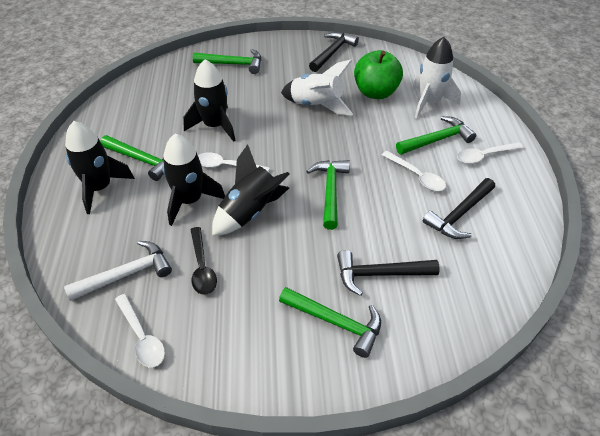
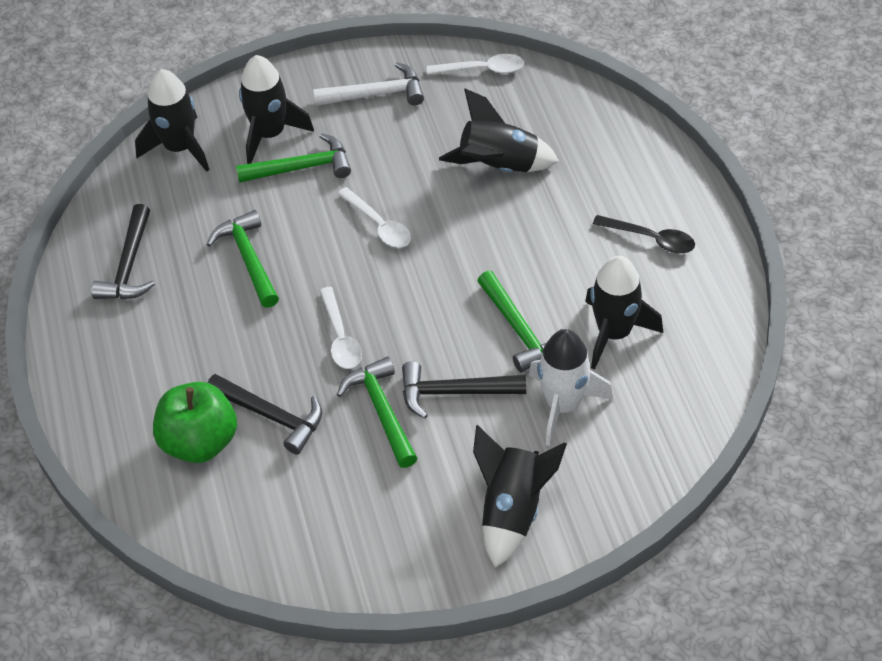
black rocket: [65,121,135,214] [162,134,225,226] [183,59,236,142] [212,144,290,236] = 4 -> [135,69,209,172] [239,55,314,164] [439,89,559,172] [473,425,567,568] [585,256,663,369] = 5
green hammer: [100,135,164,181] [193,49,261,74] [279,287,381,358] [306,160,350,230] [396,116,476,155] = 5 -> [207,210,279,308] [236,133,351,183] [337,357,417,468] [477,271,563,372] = 4
white rocket: [281,59,353,115] [413,37,461,119] = 2 -> [529,329,613,446] = 1
white spoon: [115,294,165,367] [198,152,270,172] [382,151,446,191] [457,142,524,164] = 4 -> [319,287,362,369] [337,187,411,248] [427,54,524,75] = 3

